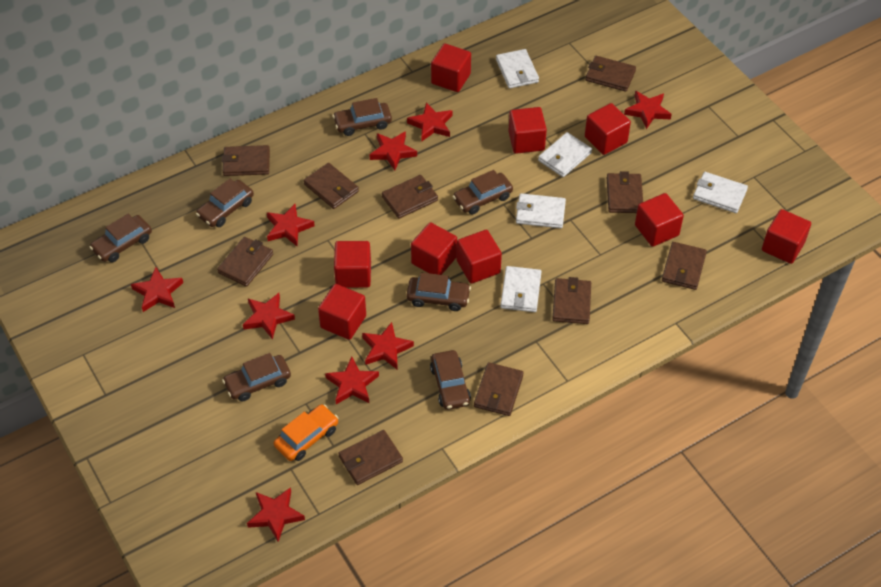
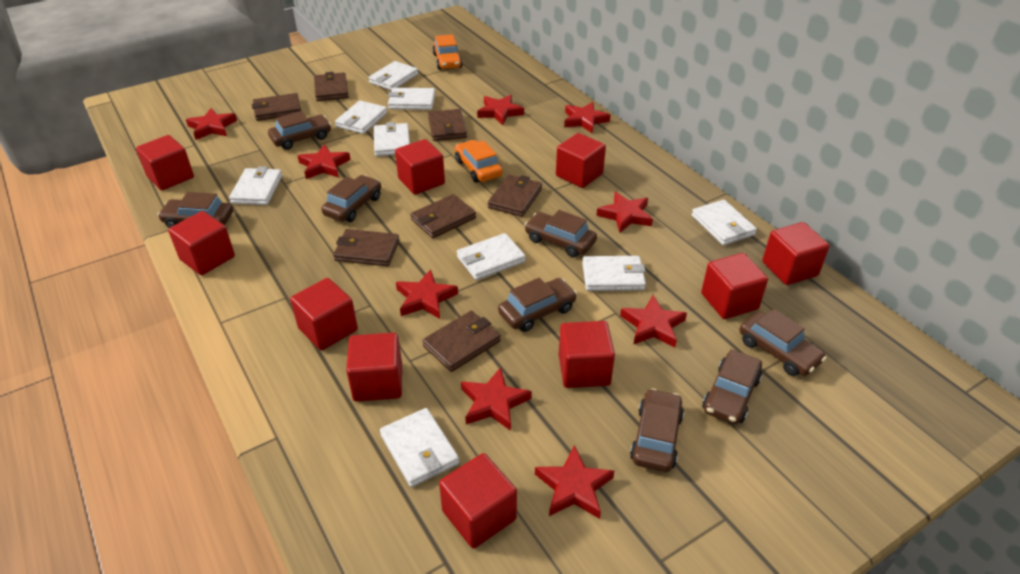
brown car: [89,214,152,263] [196,179,254,227] [222,353,291,401] [333,98,392,136] [406,273,471,311] [430,350,471,410] [453,170,513,214] = 7 -> [157,192,233,228] [268,111,331,150] [321,175,381,222] [498,278,577,332] [524,210,597,257] [630,388,684,472] [702,349,762,424] [739,309,827,376] = 8
brown wallet: [217,237,273,287] [222,145,270,176] [304,163,359,209] [338,430,403,485] [382,175,438,219] [474,362,524,416] [552,277,591,324] [585,56,636,92] [607,171,643,213] [662,242,707,290] = 10 -> [252,93,301,121] [314,72,349,101] [333,229,399,266] [411,194,476,238] [422,311,501,372] [428,109,467,141] [488,175,542,217] = 7
orange car: [274,404,338,461] = 1 -> [432,34,463,70] [455,140,503,183] = 2
red cube: [318,284,366,340] [334,241,371,288] [411,222,457,275] [431,43,471,92] [457,230,502,284] [508,107,547,154] [585,103,631,155] [635,193,684,247] [762,209,811,264] = 9 -> [136,135,194,190] [168,211,235,275] [290,278,358,350] [346,333,402,402] [395,139,445,195] [439,453,517,549] [556,133,606,188] [559,321,615,388] [701,253,768,319] [762,222,830,285] = 10
white wallet: [496,49,539,88] [500,266,542,312] [516,193,566,228] [538,132,592,177] [693,172,748,213] = 5 -> [229,166,282,205] [335,100,387,134] [368,61,418,90] [374,122,410,156] [380,408,459,487] [388,88,435,110] [457,233,526,280] [582,256,646,291] [692,200,757,245] = 9

